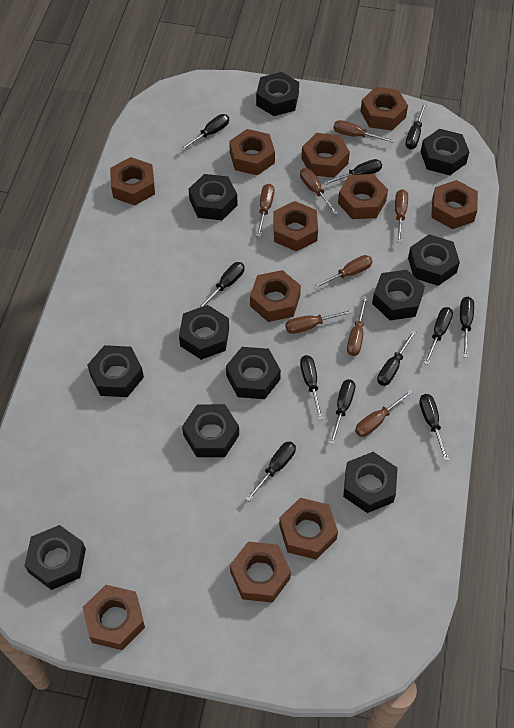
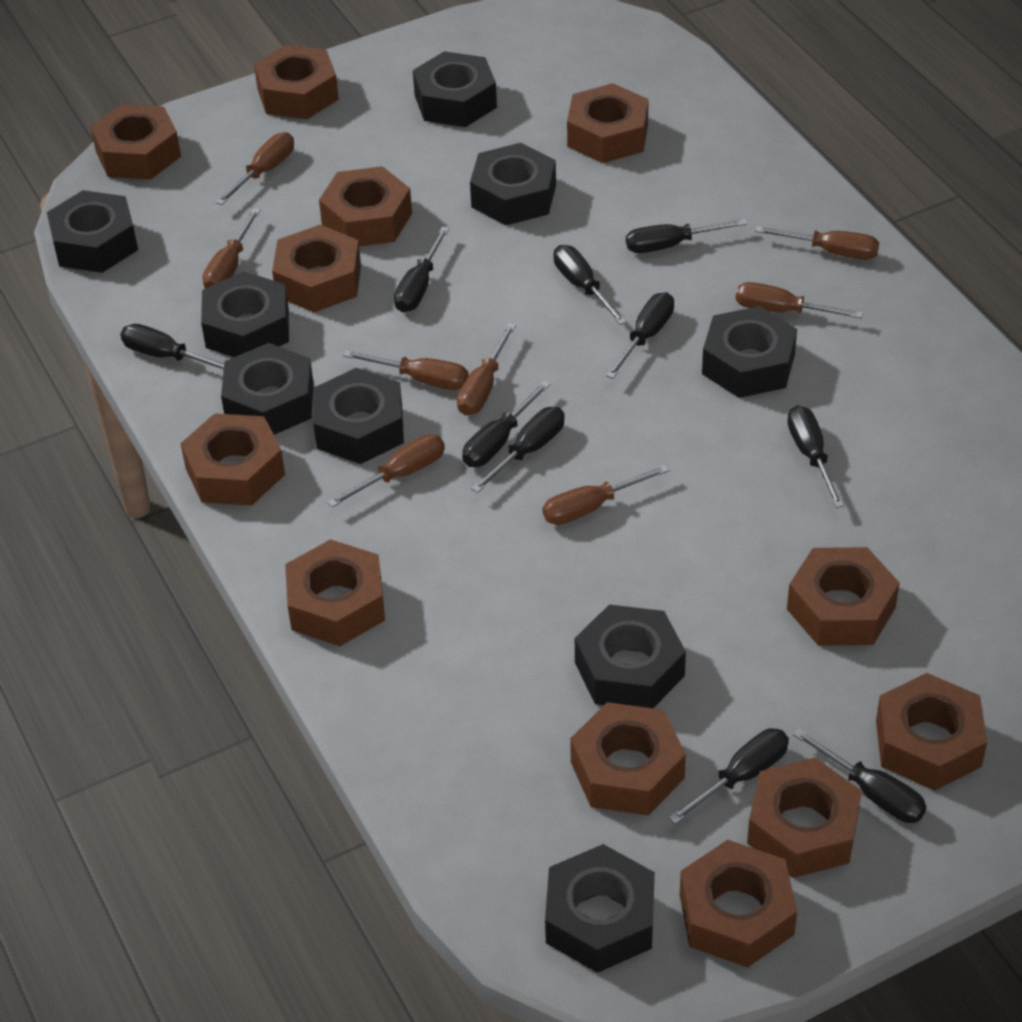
black nut: [24,525,86,590] [87,345,144,397] [179,305,229,360] [182,404,239,457] [189,174,238,220] [226,347,281,399] [256,72,299,116] [343,452,397,513] [372,270,425,320] [408,234,460,286] [421,129,469,175] = 11 -> [47,190,138,273] [201,271,289,357] [221,343,314,435] [313,368,404,464] [413,51,497,127] [470,143,556,225] [545,844,655,973] [575,604,686,708] [702,306,797,398] = 9
black screwdriver: [180,114,229,150] [198,262,245,308] [245,441,296,501] [300,355,323,420] [323,159,382,185] [329,379,355,445] [377,330,416,386] [405,103,427,149] [419,394,449,461] [424,307,453,365] [460,297,474,358] = 11 -> [120,324,224,370] [394,227,449,312] [462,381,551,467] [471,407,565,493] [553,245,627,325] [606,292,674,379] [626,219,747,253] [669,728,789,824] [787,406,844,508] [793,728,927,823] = 10
brown nut: [83,585,145,650] [110,157,155,205] [229,129,275,175] [230,541,291,603] [250,270,301,322] [273,201,318,251] [279,498,338,560] [301,133,350,178] [338,174,388,219] [360,87,408,130] [431,180,478,229] = 11 -> [90,104,181,180] [180,413,285,506] [254,45,339,119] [272,225,361,312] [285,539,385,646] [319,166,412,246] [567,83,649,163] [570,702,686,815] [680,840,797,968] [747,757,862,878] [787,547,900,646] [876,673,987,791] = 12

